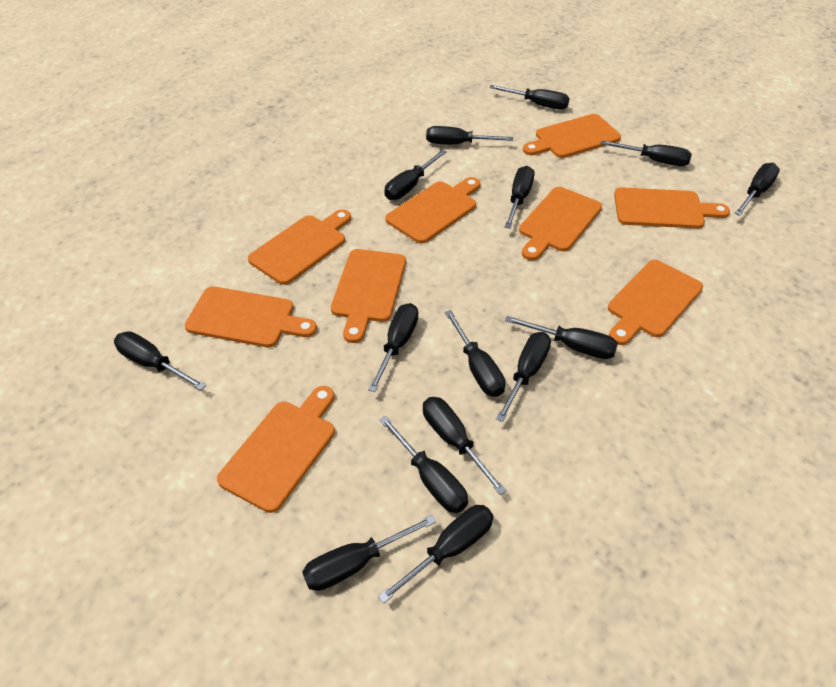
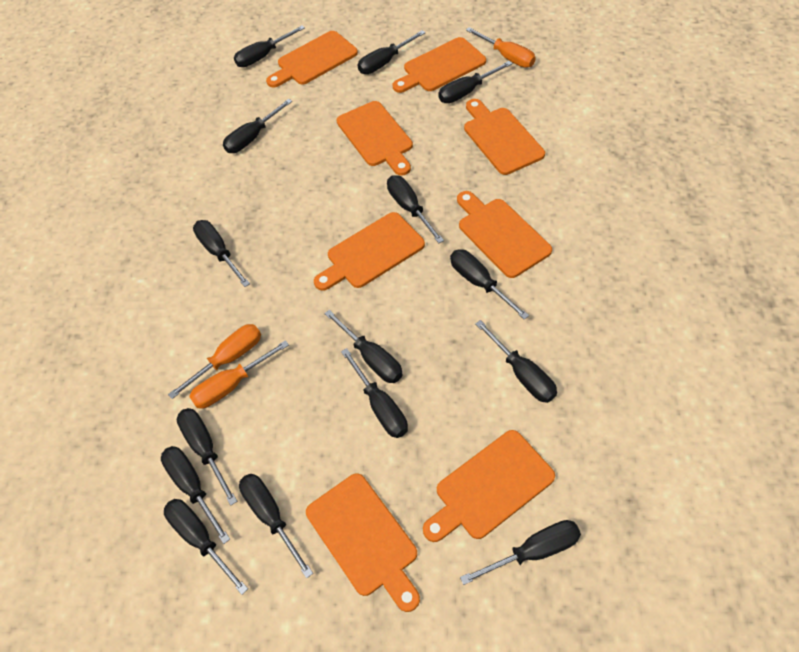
orange cutting board: [185,286,317,347] [217,386,335,513] [248,209,351,285] [331,249,406,343] [385,177,480,244] [519,187,602,260] [523,114,621,158] [608,260,703,345] [614,187,730,229] = 9 -> [266,31,358,88] [306,473,420,612] [314,212,425,291] [336,101,413,176] [393,37,486,93] [423,430,555,542] [457,191,552,278] [464,99,545,175] = 8
orange screwdriver: none = 0 -> [168,324,261,399] [189,340,289,409] [466,27,536,68] = 3

